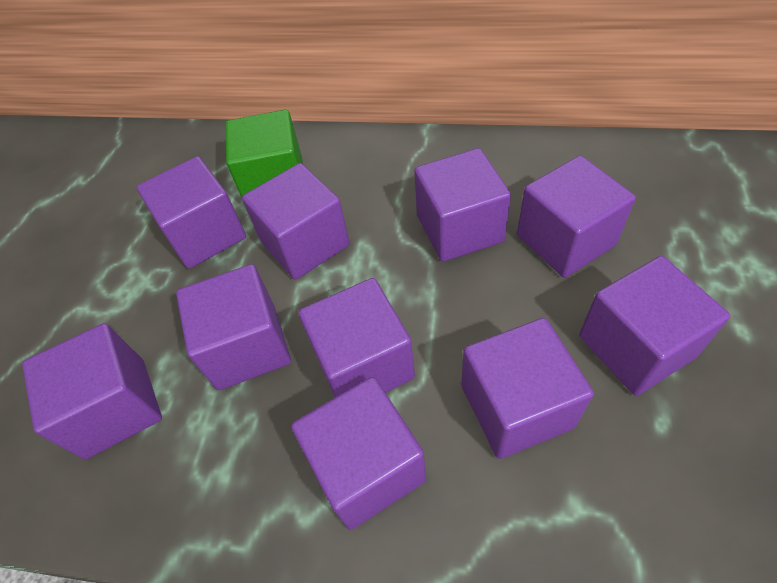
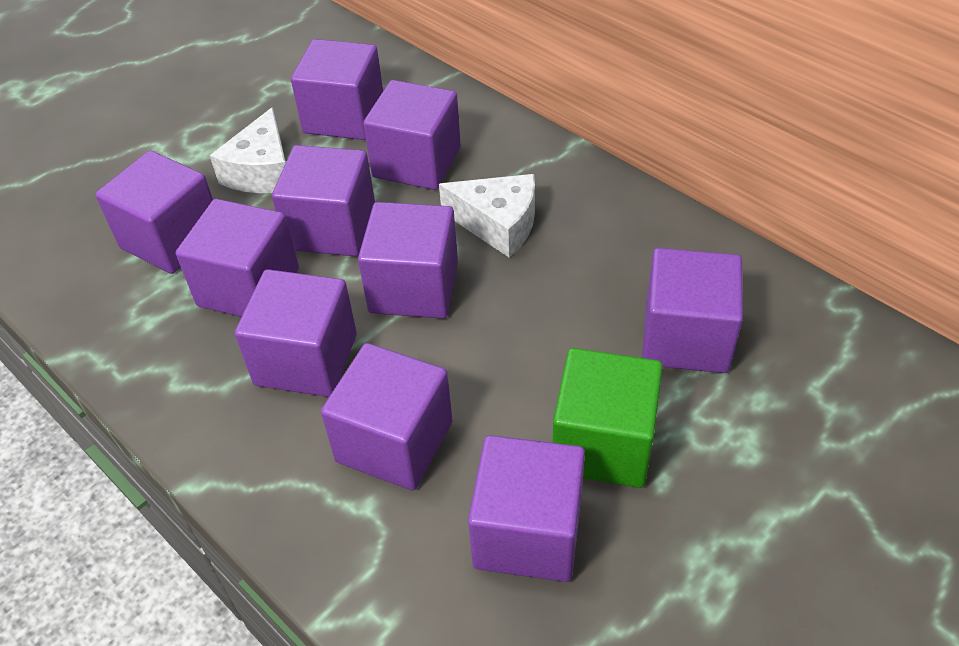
white cheese: none = 0 -> [210,107,286,193] [439,174,535,258] = 2

